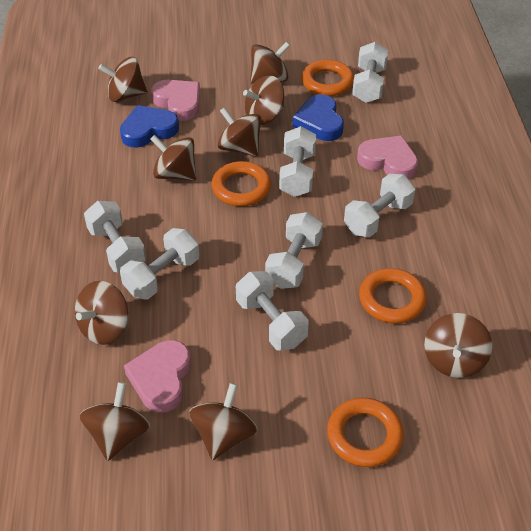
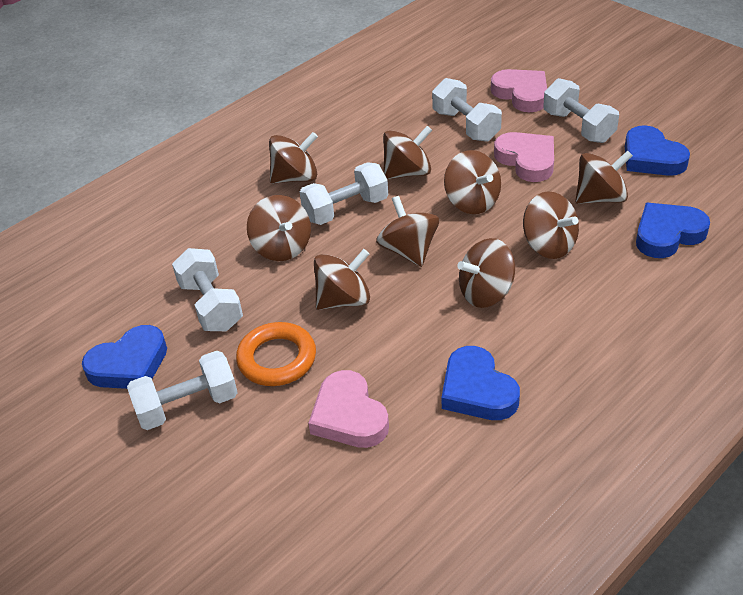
blue heart: [120,105,179,148] [292,94,344,141] = 2 -> [82,325,167,389] [442,346,520,420] [625,125,690,176] [636,203,710,258] = 4
orange ring: [212,161,271,206] [302,59,354,96] [327,398,404,467] [359,268,427,324] = 4 -> [236,322,316,386] = 1
white dumbbell: [84,201,146,272] [120,228,200,299] [236,271,309,351] [265,212,323,289] [279,126,316,197] [344,174,415,237] [352,42,389,103] = 7 -> [127,351,238,430] [172,248,243,331] [300,162,388,225] [432,78,502,142] [543,78,619,143] = 5

